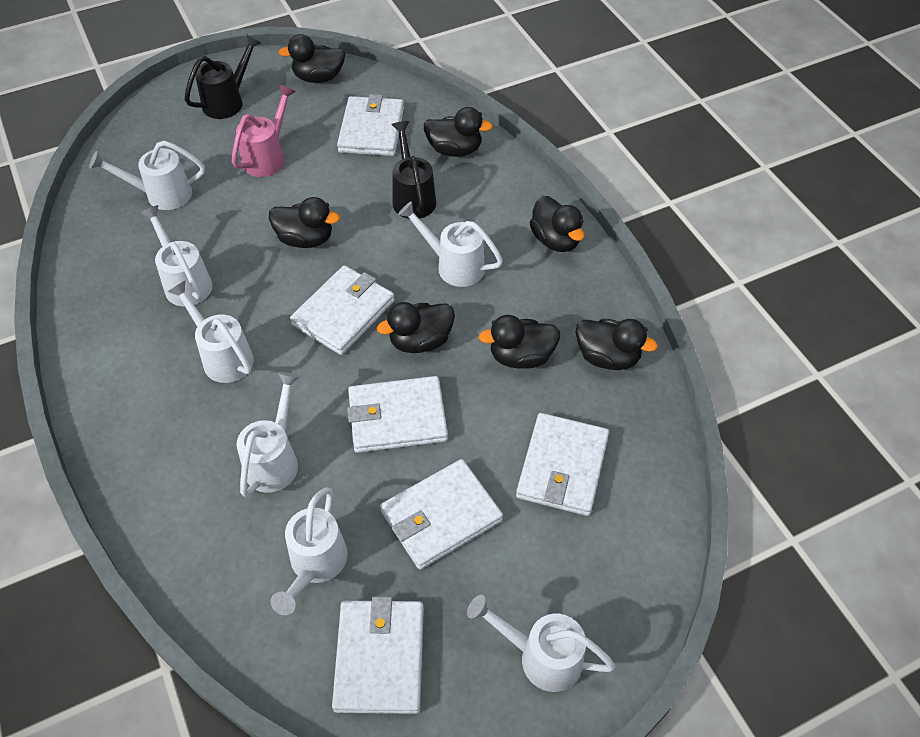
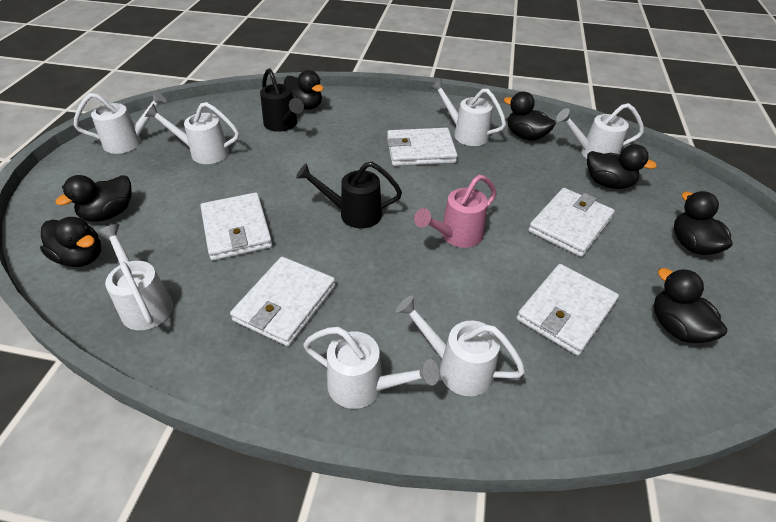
white wallet: [290,265,395,355] [332,597,424,714] [337,94,404,156] [347,376,448,453] [380,459,503,570] [516,413,609,516] = 6 -> [200,192,273,261] [230,257,336,346] [387,128,458,166] [517,264,619,356] [528,188,615,257] = 5

